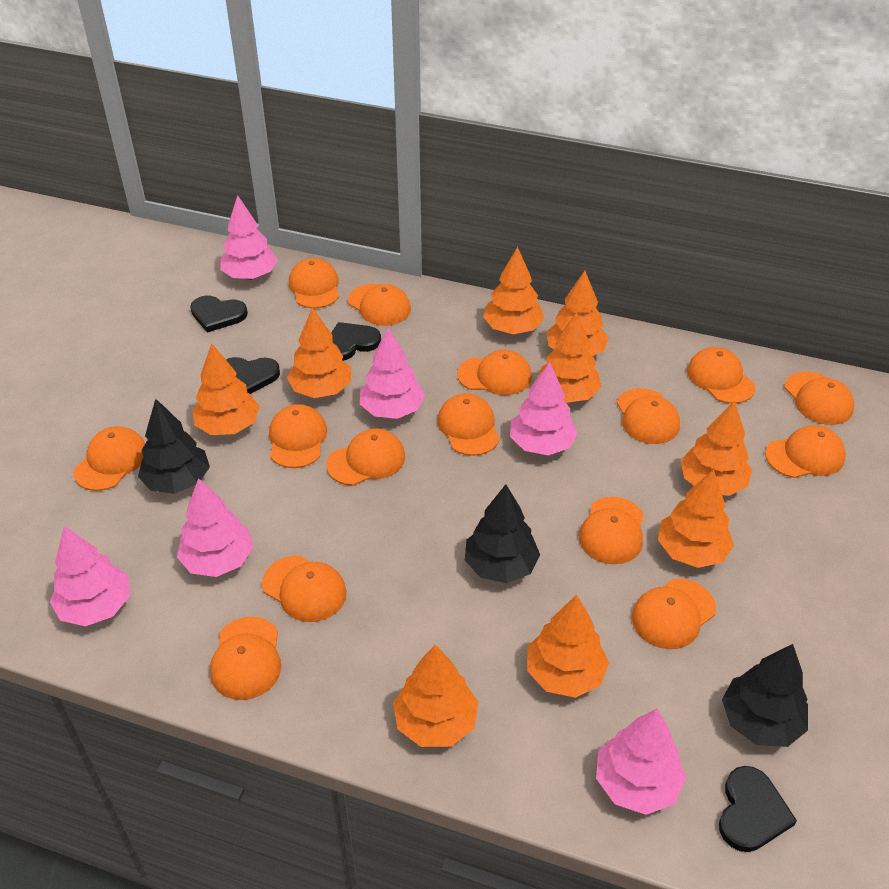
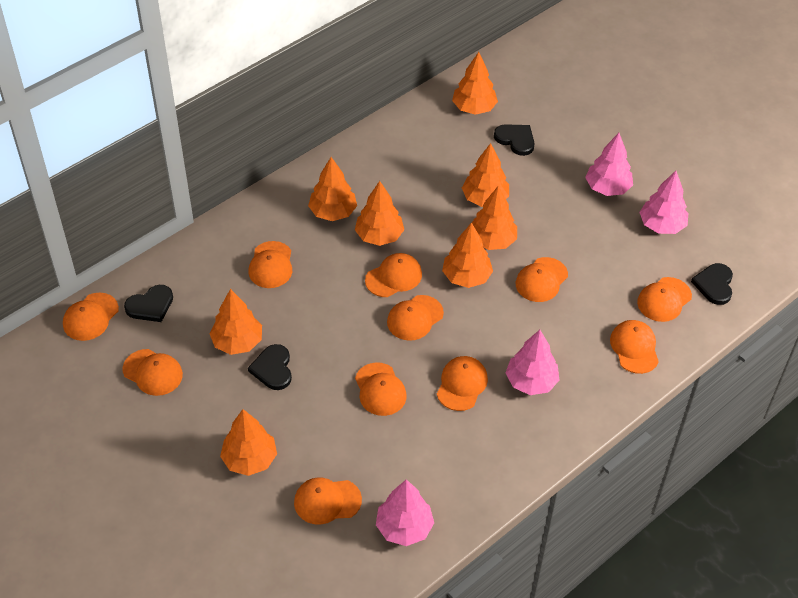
black tree: [138,399,210,494] [465,484,540,583] [722,644,808,747] = 3 -> none = 0
orange cap: [73,426,145,491] [210,617,281,700] [262,556,346,622] [269,404,327,468] [289,258,339,308] [326,428,405,486] [348,284,411,326] [437,393,500,456] [457,350,532,395] [579,497,644,564] [617,388,680,444] [632,579,716,649] [687,347,756,404] [765,425,846,478] [785,372,854,425] = 15 -> [63,293,119,341] [123,349,183,396] [249,241,292,288] [294,477,362,525] [355,362,407,416] [365,253,422,297] [387,295,444,341] [437,356,488,411] [516,257,568,302] [610,320,659,374] [637,277,692,322] = 11
orange tree: [192,343,260,435] [287,307,351,398] [393,645,478,747] [483,247,544,334] [527,595,609,698] [537,312,601,403] [546,271,609,356] [658,469,734,568] [681,400,752,496] = 9 -> [209,289,262,355] [220,409,277,476] [308,157,357,221] [355,181,404,246] [442,222,493,288] [452,52,498,115] [462,143,509,207] [472,186,517,250] = 8
pink tree: [50,526,130,626] [177,478,254,577] [220,195,278,280] [360,327,425,419] [510,362,578,455] [596,709,686,815] = 6 -> [376,479,434,546] [506,330,559,395] [585,133,633,196] [639,171,688,234] = 4

